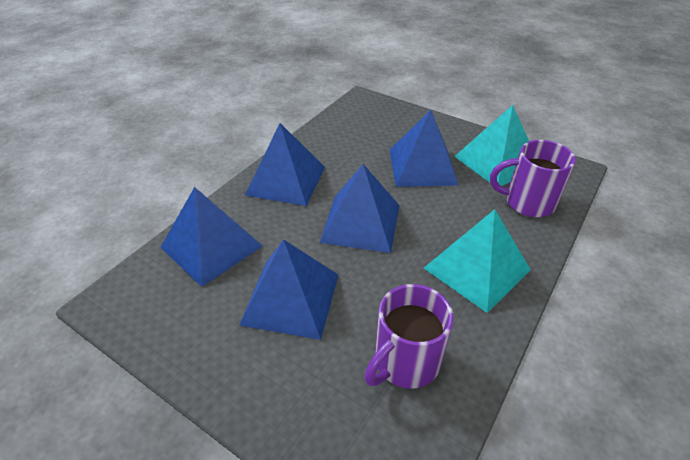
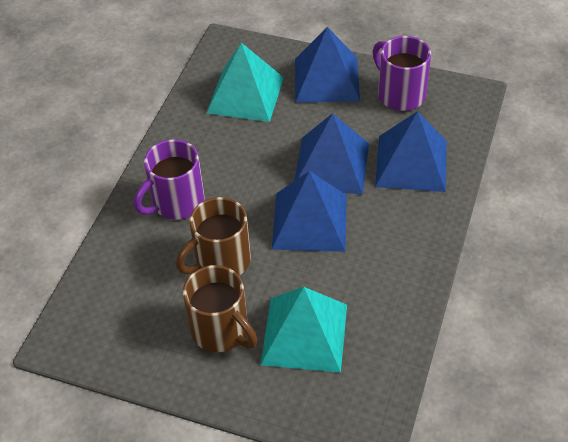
blue pyramid: [160,187,263,287] [239,239,339,340] [245,123,325,206] [320,164,400,253] [390,110,459,187] = 5 -> [272,171,347,252] [294,113,369,195] [295,27,360,103] [375,111,447,192] = 4
brown mug: none = 0 -> [176,197,251,276] [183,265,257,352] = 2

